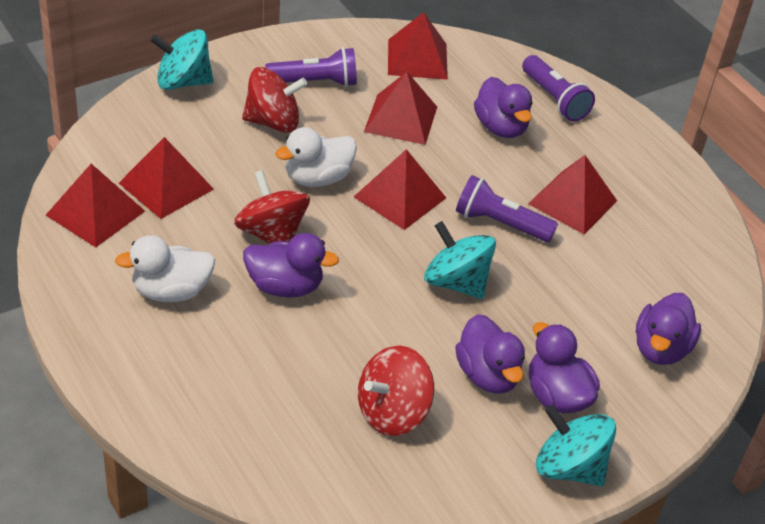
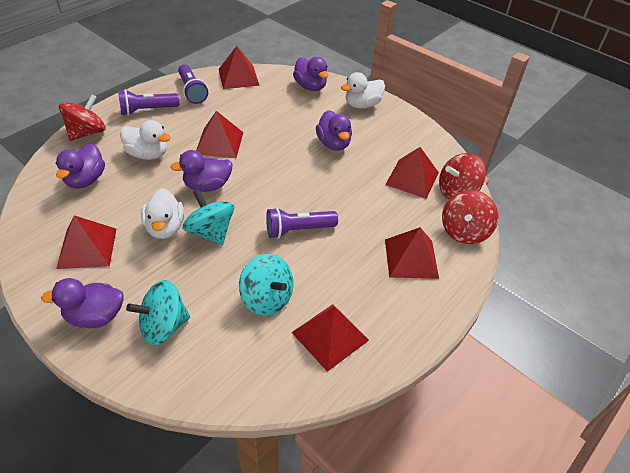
white duck: [115,235,215,302] [275,127,357,187] = 2 -> [120,120,171,160] [141,188,184,239] [341,72,385,109] = 3

